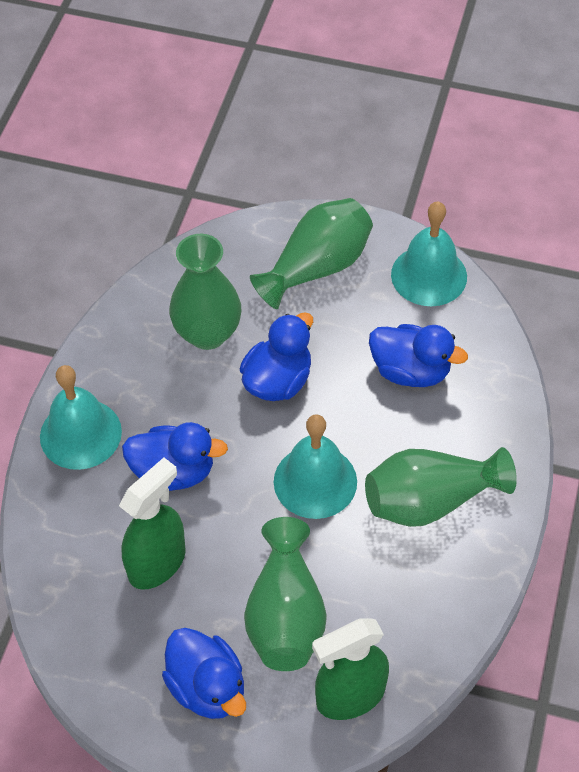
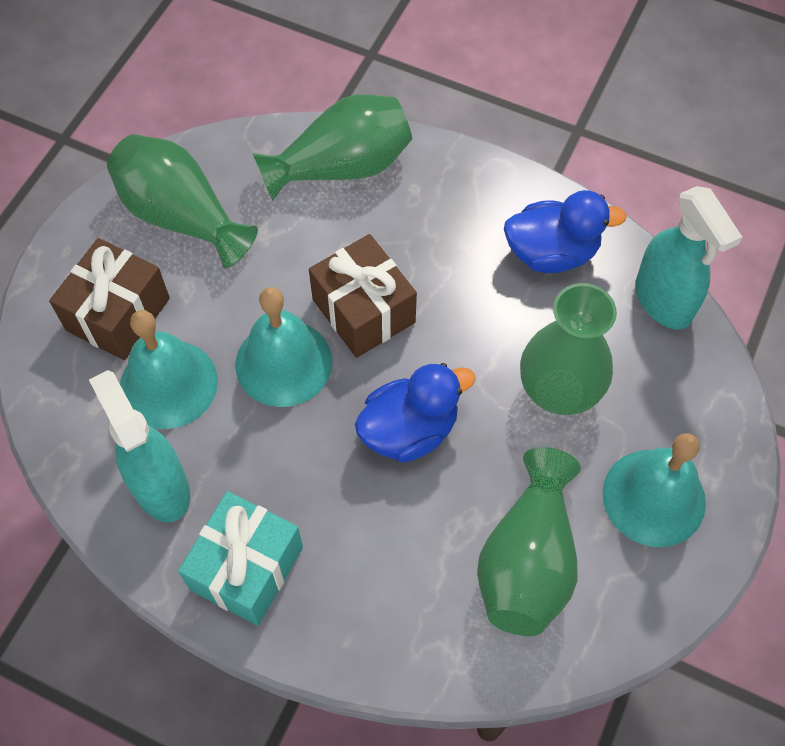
blue duck: [122,422,228,491] [162,628,246,719] [240,312,313,401] [369,324,468,387] = 4 -> [355,363,475,463] [504,190,627,273] = 2
brown gift: none = 0 -> [49,238,170,360] [309,234,417,358] = 2
green spray bottle: [119,458,186,590] [312,618,389,720] = 2 -> none = 0
turquoise gift: none = 0 -> [178,491,303,626] = 1
turquoise spray bottle: none = 0 -> [89,370,190,522] [635,186,742,330] = 2

